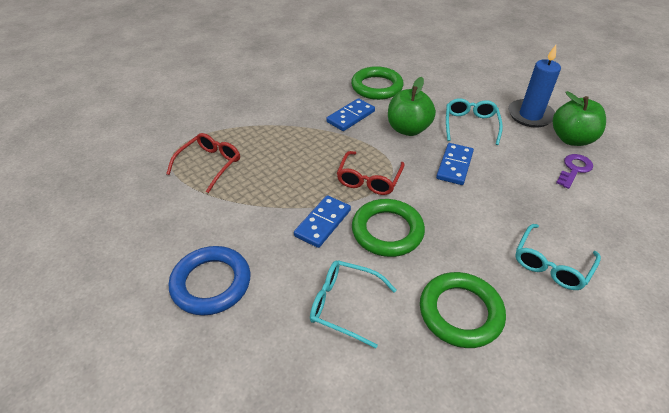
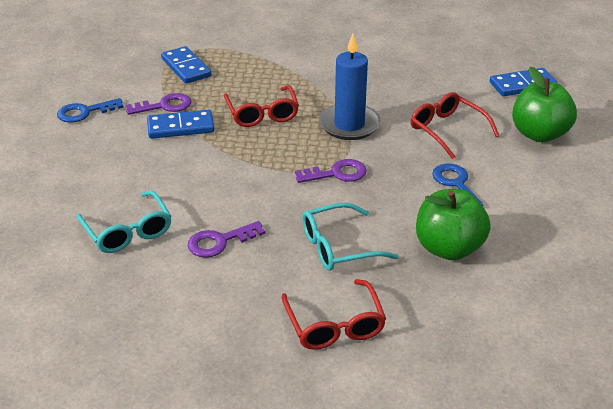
blue key: none = 0 -> [57,98,124,123] [432,163,483,206] = 2
blue ring: [169,246,250,315] = 1 -> none = 0
green ring: [351,66,404,100] [352,199,425,257] [420,272,506,348] = 3 -> none = 0
purple key: [556,154,593,189] = 1 -> [126,93,191,115] [188,221,265,258] [295,159,367,183] = 3
red glasses: [166,133,240,193] [337,151,405,195] = 2 -> [224,85,299,127] [282,279,386,350] [410,92,499,159] = 3
turquoise glasses: [310,260,397,349] [446,98,503,145] [515,224,601,290] = 3 -> [77,191,171,253] [302,203,398,271] = 2

